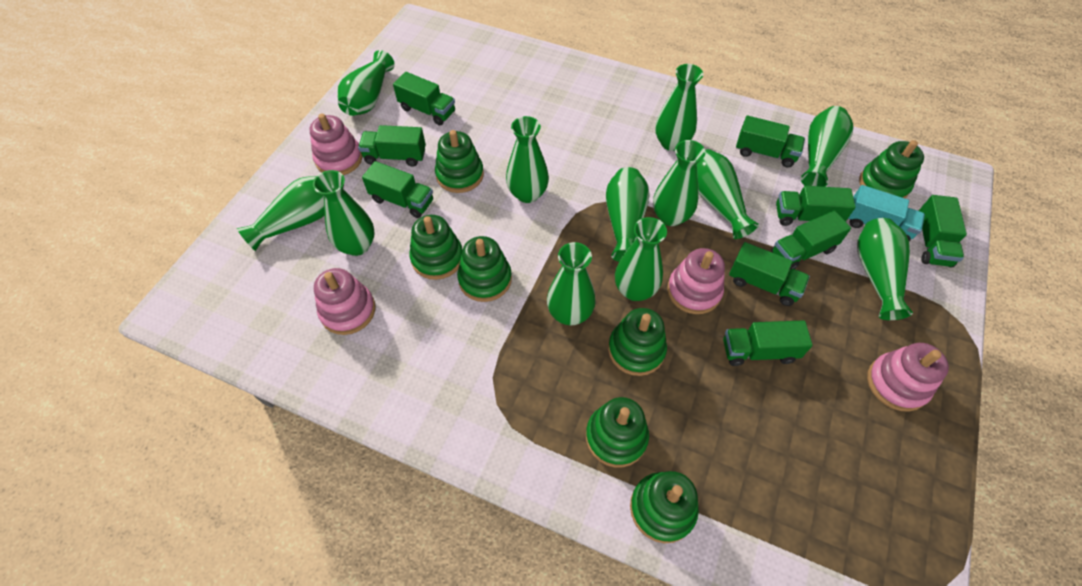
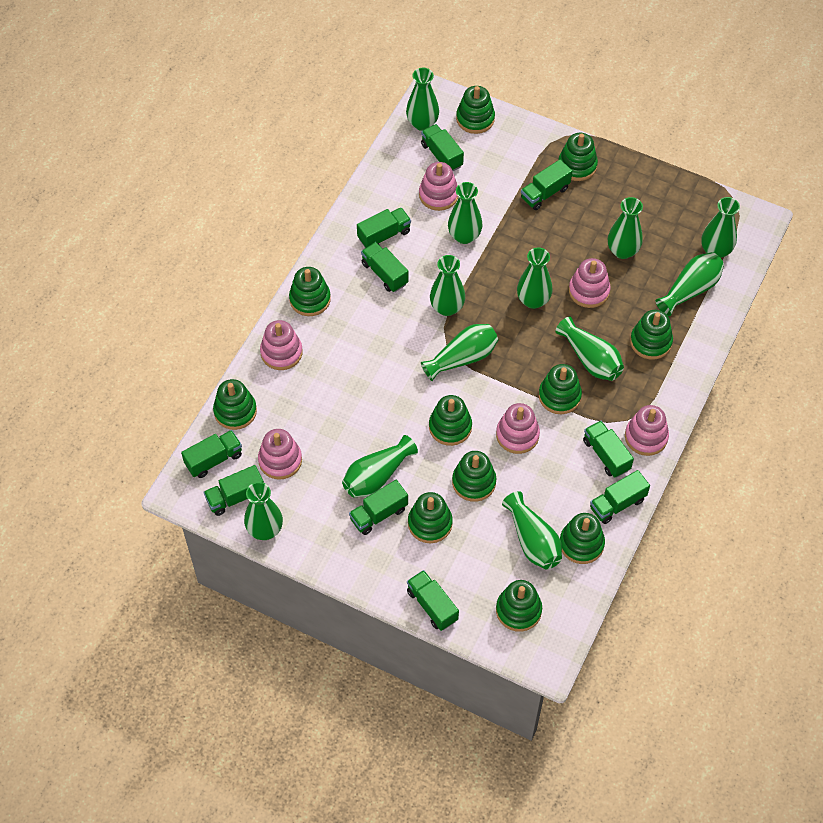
green stacking toy: [409,215,462,280] [435,130,484,193] [457,236,512,302] [586,397,649,468] [608,308,667,376] [630,471,699,543] [859,140,924,199] = 7 -> [213,379,257,430] [289,267,331,316] [408,492,453,543] [429,395,472,446] [452,451,496,502] [456,86,495,134] [496,580,542,632] [539,364,582,414] [558,133,598,181] [560,513,605,564] [630,310,673,360] = 11
green truck: [358,125,426,167] [362,161,433,218] [393,72,455,125] [723,320,813,366] [729,242,810,306] [736,116,805,167] [771,211,851,271] [776,186,856,226] [919,195,967,267] = 9 -> [181,430,242,478] [204,465,264,516] [349,480,408,535] [357,207,411,248] [361,242,408,292] [407,570,459,631] [421,124,464,171] [521,159,572,210] [583,421,634,478] [590,470,650,524] = 10
pink stacking toy: [309,114,362,175] [314,268,375,335] [667,248,725,314] [867,343,949,412] = 4 -> [258,429,302,480] [260,320,303,370] [419,162,458,211] [496,403,540,454] [569,258,611,308] [625,405,669,456] = 6
turquoise truck: [848,185,925,242] = 1 -> none = 0

